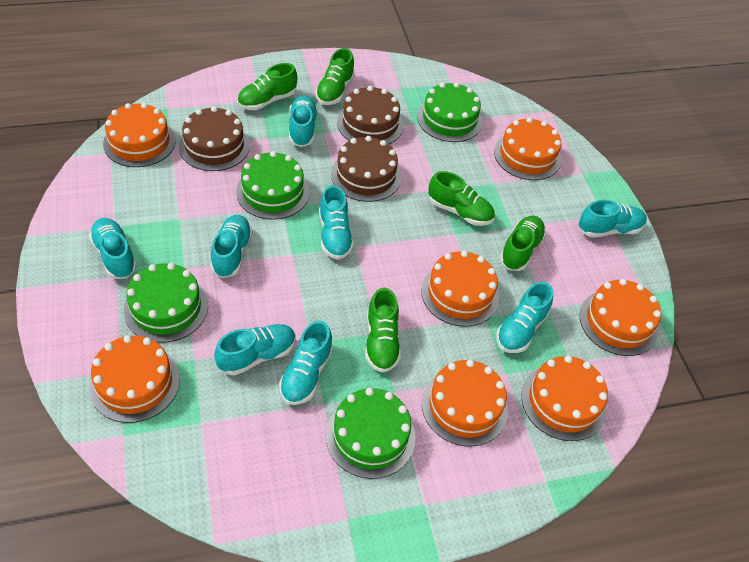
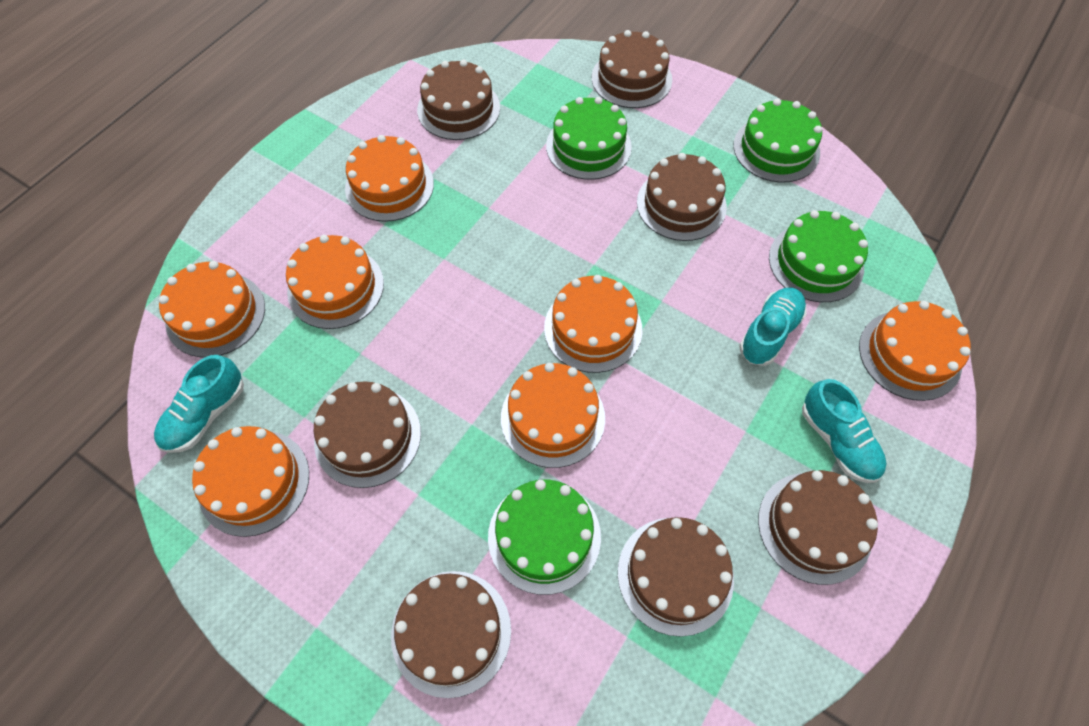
brown cake: [179,106,250,171] [331,136,401,202] [337,86,404,144] = 3 -> [314,381,421,488] [391,571,511,698] [417,60,500,140] [592,30,672,108] [618,517,734,637] [637,153,727,241] [758,470,878,585] = 7
green shoe: [237,63,297,110] [315,48,355,105] [365,288,401,373] [428,171,495,226] [500,216,546,271] = 5 -> none = 0
turquoise shoe: [89,218,137,279] [211,215,253,278] [214,324,296,376] [279,321,333,405] [289,96,318,147] [319,185,354,260] [496,282,553,353] [579,200,647,238] = 8 -> [154,355,244,453] [739,287,807,366] [802,379,886,483] = 3

